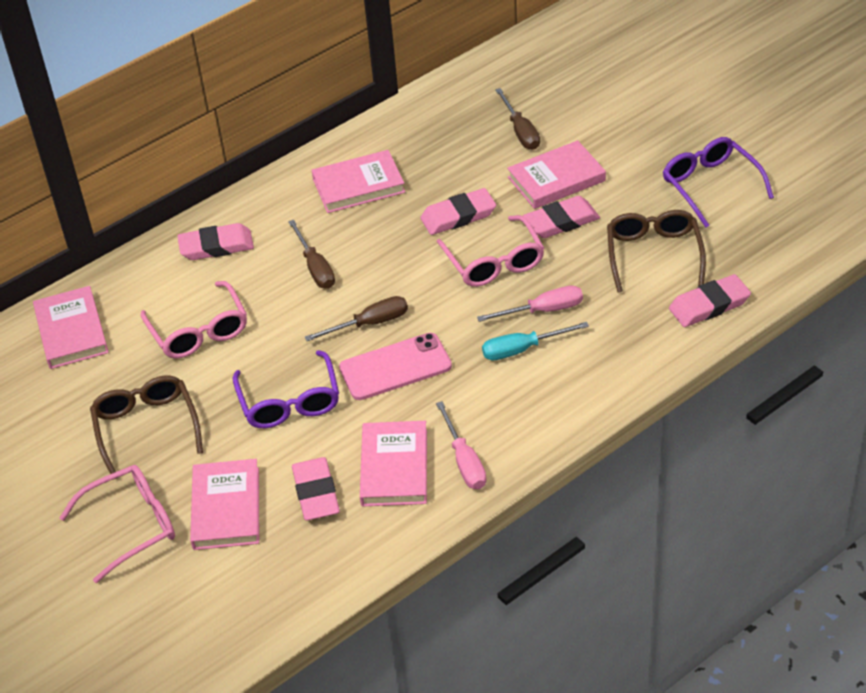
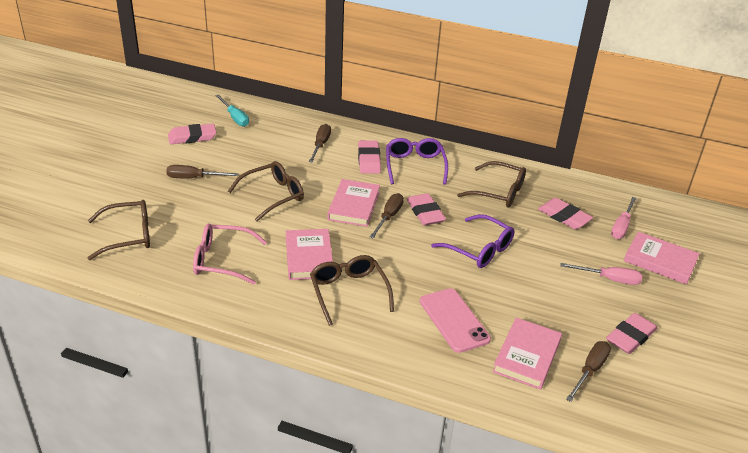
brown glasses: [90,376,203,480] [607,210,706,293] = 2 -> [88,200,150,260] [228,161,304,222] [310,255,394,326] [457,161,526,208] = 4
brown screwdriver: [288,220,335,289] [305,296,408,341] [495,88,540,150] = 3 -> [166,165,239,178] [309,124,331,163] [370,193,404,239] [566,341,611,402] = 4
pink book: [33,286,109,369] [190,459,259,550] [312,150,405,213] [360,421,427,506] [507,140,606,209] = 5 -> [286,229,333,280] [327,179,380,227] [492,318,562,390] [624,232,700,284] = 4
pink glasses: [59,465,175,583] [140,281,247,359] [437,215,544,287] = 3 -> [193,223,267,285] = 1

